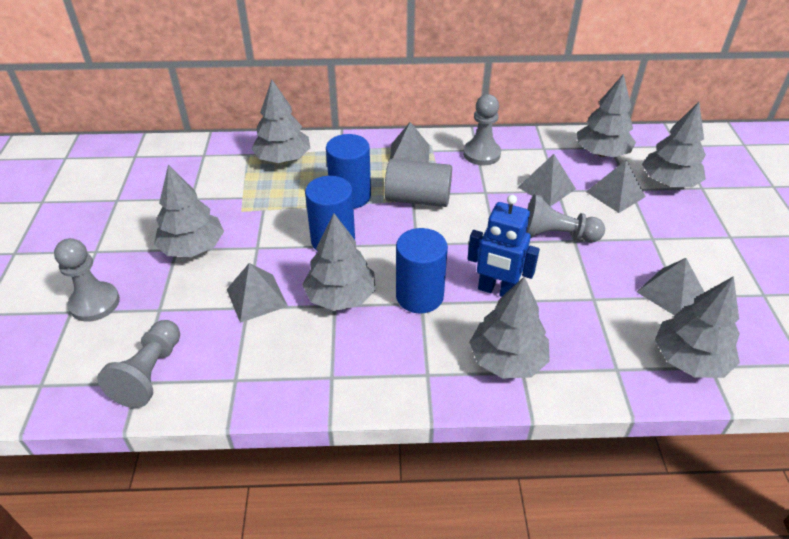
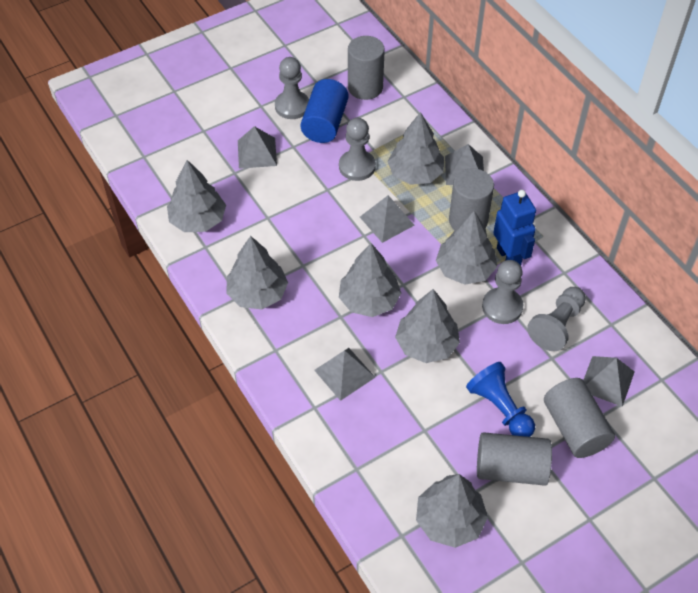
blue cylinder: [305,176,355,251] [326,134,371,209] [396,228,448,313] = 3 -> [300,79,349,143] = 1
blue pawn: none = 0 -> [466,362,535,437] = 1
grey cylinder: [385,159,452,207] = 1 -> [348,36,385,100] [449,168,494,231] [477,432,552,486] [544,378,615,458] = 4

